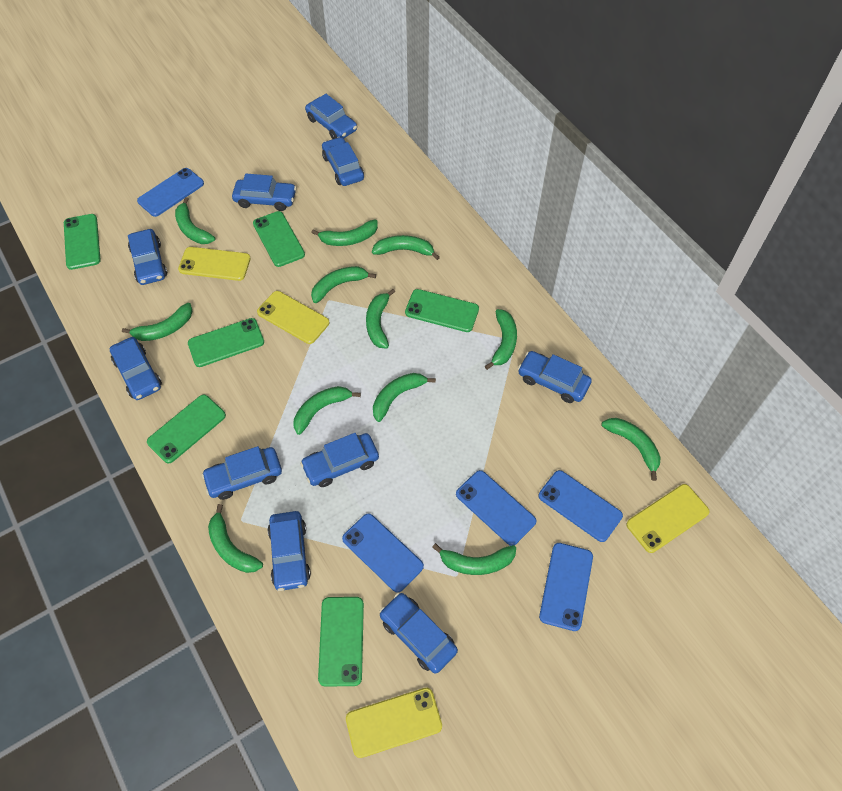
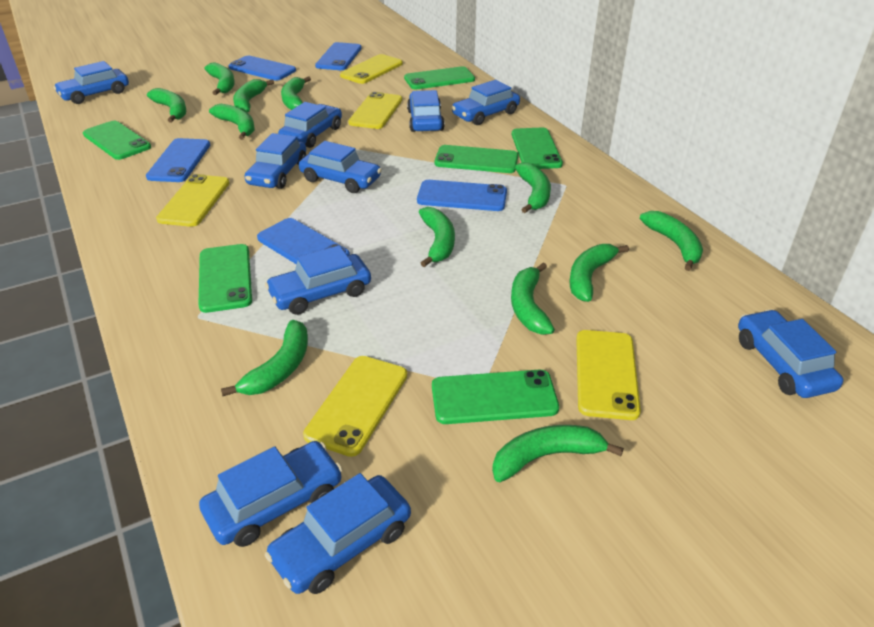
yellow phone: [178,247,251,281] [257,291,330,344] [346,688,442,758] [626,484,710,553] = 4 -> [156,174,229,227] [303,356,407,457] [340,54,403,84] [348,92,402,129] [576,330,641,420] = 5

